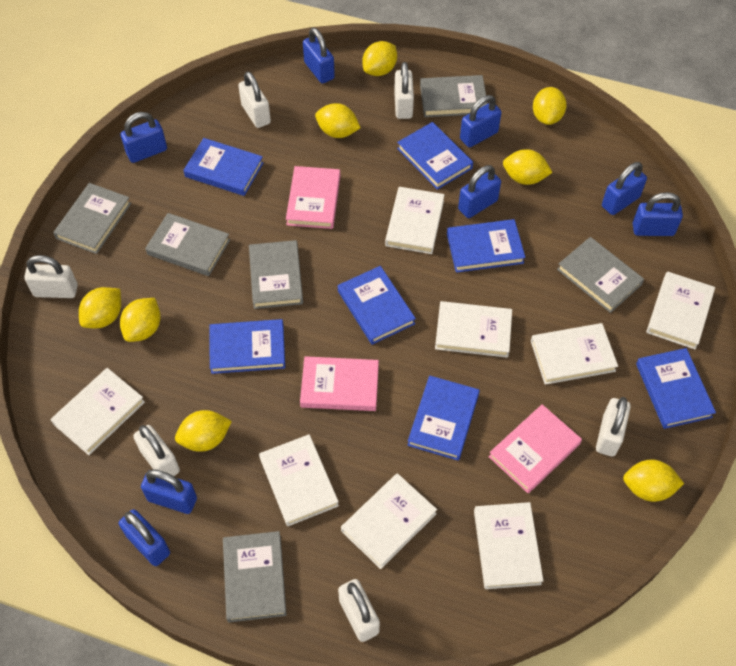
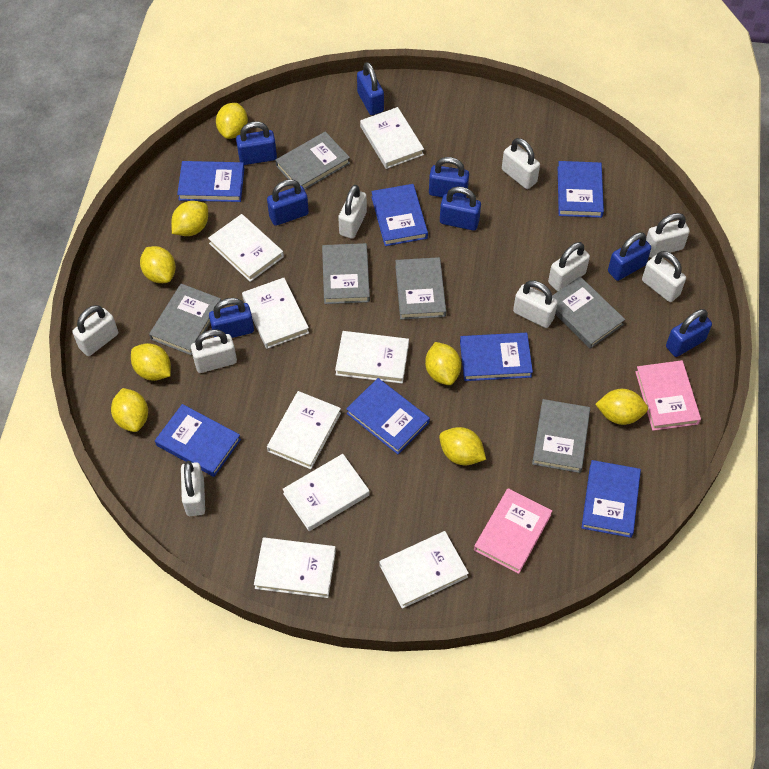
pink book: [286,166,340,229] [300,356,379,411] [489,404,582,493] = 3 -> [474,488,552,574] [635,360,701,431] = 2
white padlock: [24,255,78,298] [133,425,180,476] [238,71,271,128] [338,579,380,642] [394,62,414,119] [596,397,631,457] = 6 -> [72,305,118,356] [181,461,205,516] [191,329,237,373] [338,185,367,239] [502,138,540,189] [513,280,558,328] [548,242,590,291] [642,251,686,302] [646,213,690,258] = 9

